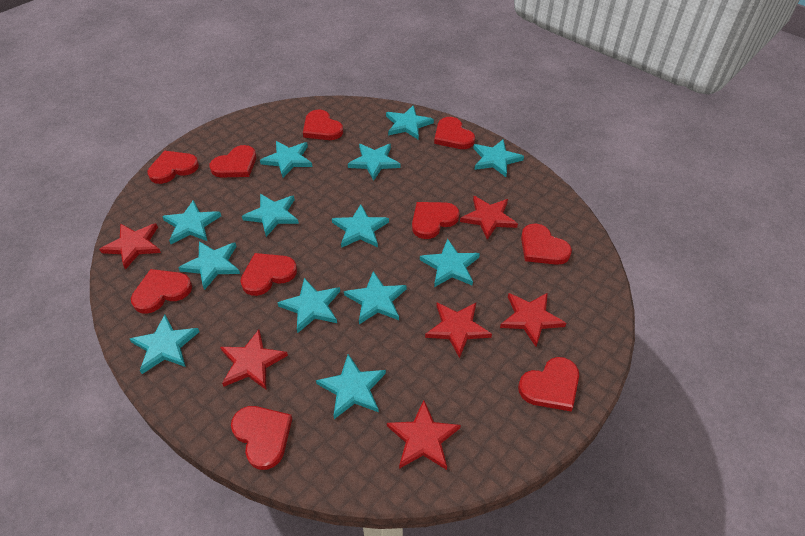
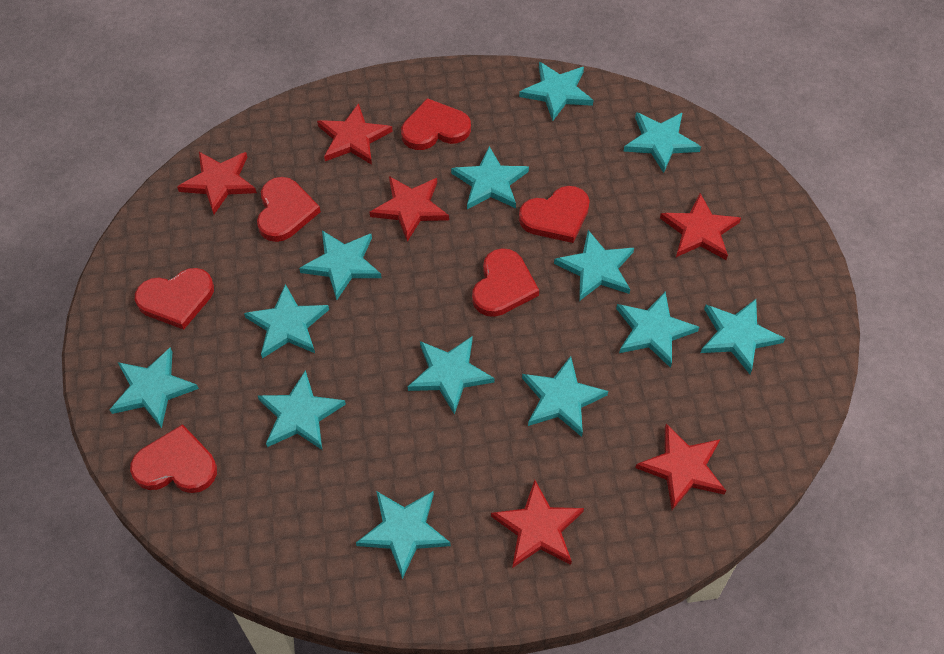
red heart: [131,269,192,314] [147,151,199,184] [209,145,256,178] [231,406,292,470] [240,253,297,296] [303,110,343,140] [412,202,460,239] [434,117,475,149] [518,357,579,411] [521,223,572,265] = 10 -> [130,424,217,493] [135,268,214,330] [257,177,321,242] [401,98,471,150] [472,248,539,317] [519,186,590,243] = 6

